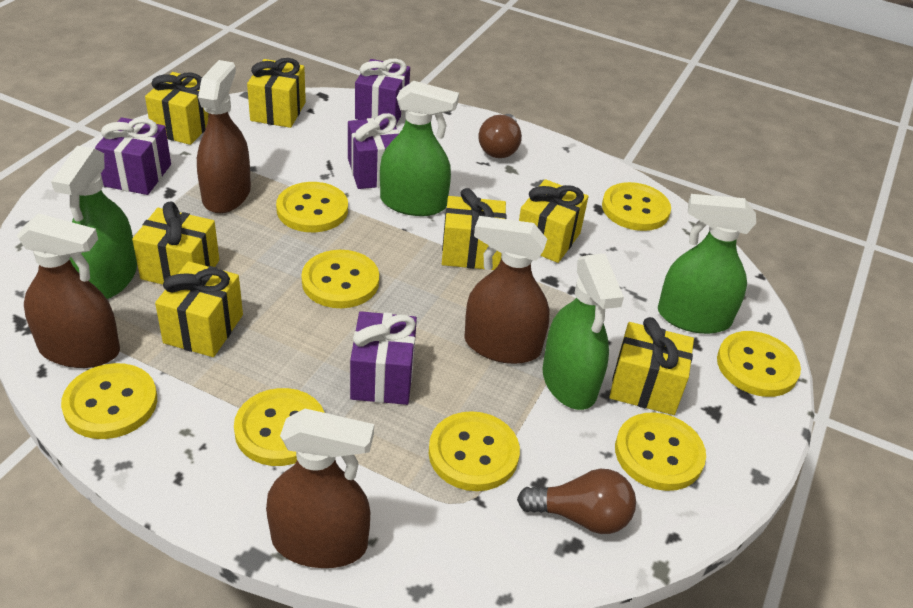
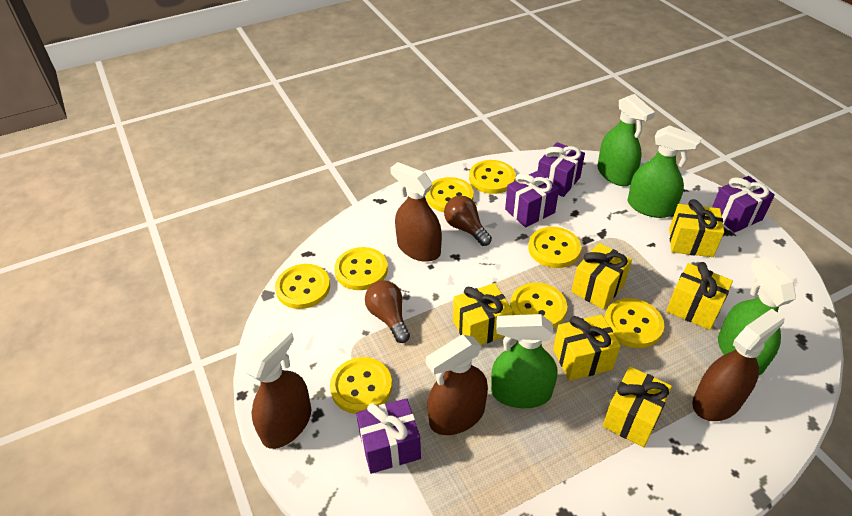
yellow gift: [132,202,219,284] [145,72,208,145] [155,261,243,357] [247,58,306,128] [442,188,506,270] [519,179,589,263] [609,317,694,415] = 7 -> [453,283,513,345] [553,314,621,381] [571,243,632,310] [603,366,672,447] [666,262,733,330] [669,199,724,257] = 6

